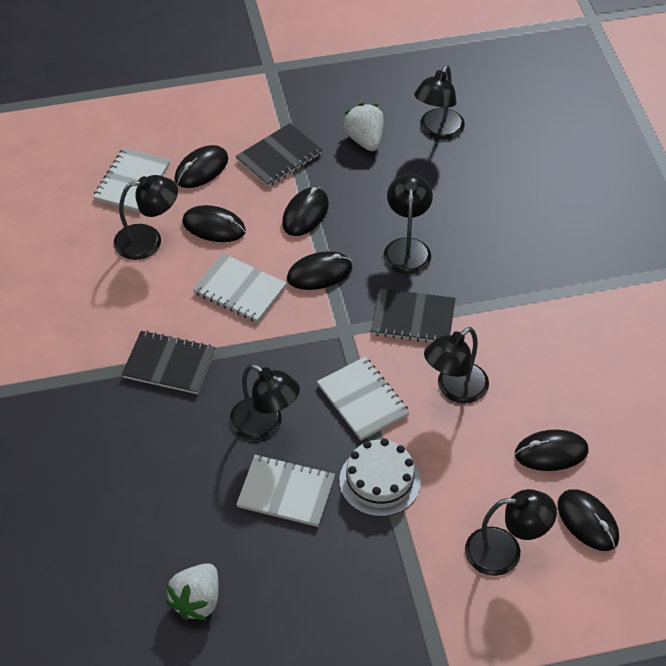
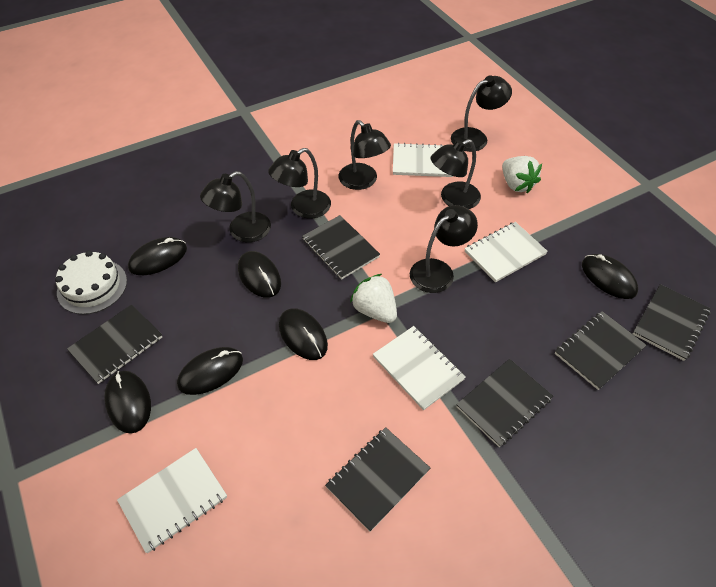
black notebook: [122,330,216,394] [236,123,323,187] [371,288,456,342] = 3 -> [67,304,162,384] [302,215,380,280] [325,427,430,532] [456,359,553,447] [555,311,647,390] [633,284,711,361] = 6

